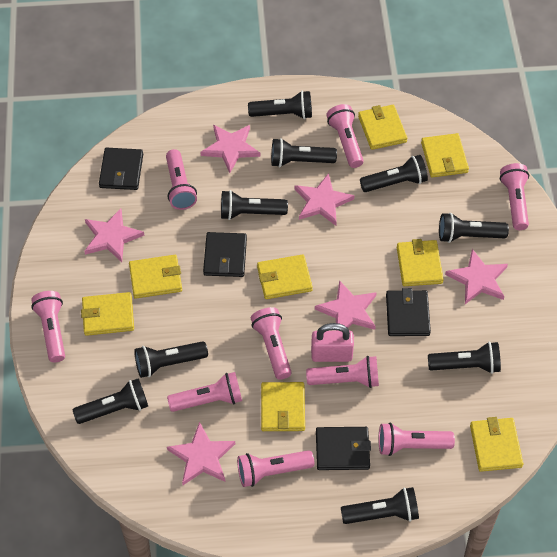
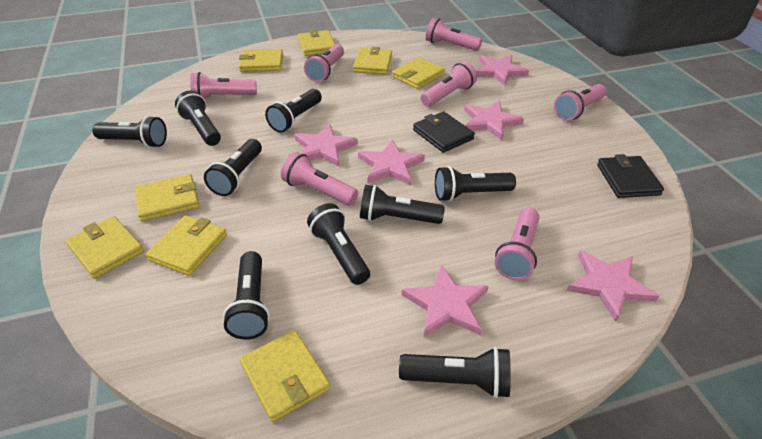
black wallet: [99,148,143,190] [203,232,247,277] [316,427,371,470] [386,288,431,336] = 4 -> [413,111,475,153] [597,154,664,198] = 2
pink flashlight: [31,291,65,362] [166,149,197,210] [167,372,242,412] [237,450,314,487] [251,307,292,380] [306,356,379,388] [326,104,364,168] [379,423,455,456] [500,163,529,230] = 9 -> [190,72,257,99] [281,152,358,206] [304,44,344,82] [421,61,477,107] [426,18,482,51] [495,208,539,280] [554,84,606,121] = 7
pink padlock: [311,323,354,362] = 1 -> none = 0

